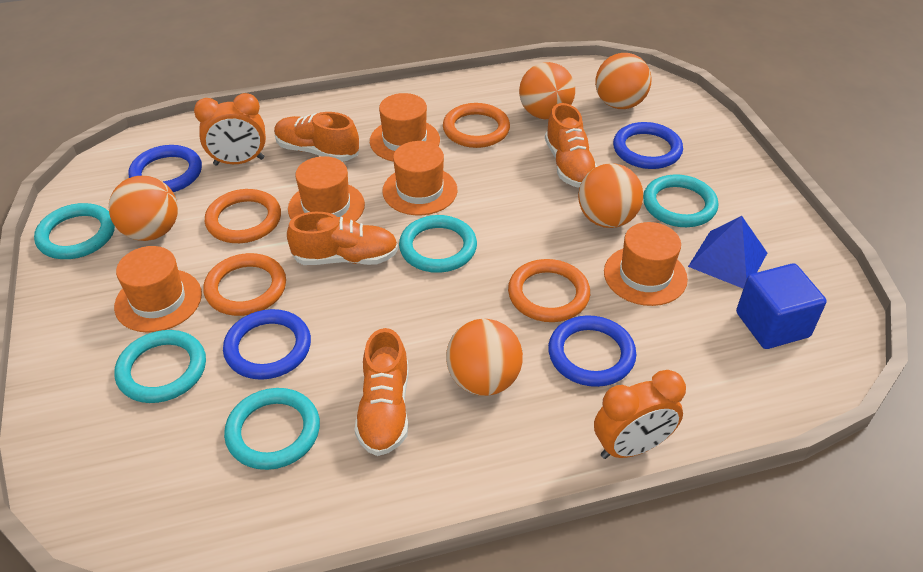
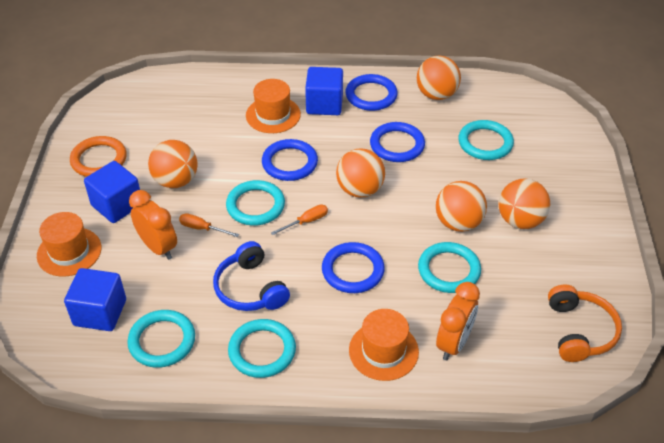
blue cube: [736,263,826,349] = 1 -> [64,268,126,331] [84,161,140,223] [305,67,343,115] = 3
blue headphones: none = 0 -> [213,241,290,311] = 1
blue pyramid: [688,216,767,288] = 1 -> none = 0
orange hat: [114,246,202,333] [288,156,365,222] [370,93,440,161] [382,141,457,215] [604,222,688,306] = 5 -> [37,212,102,277] [246,79,301,133] [349,309,419,381] = 3
orange headphones: none = 0 -> [548,284,622,362] = 1
orange ring: [203,253,286,316] [205,189,281,243] [443,103,510,148] [508,259,590,322] = 4 -> [70,136,127,177] = 1
orange screwdriver: none = 0 -> [179,213,239,237] [271,204,328,235] = 2
orange shoe: [274,112,359,161] [287,212,398,265] [355,328,409,456] [545,103,597,188] = 4 -> none = 0

